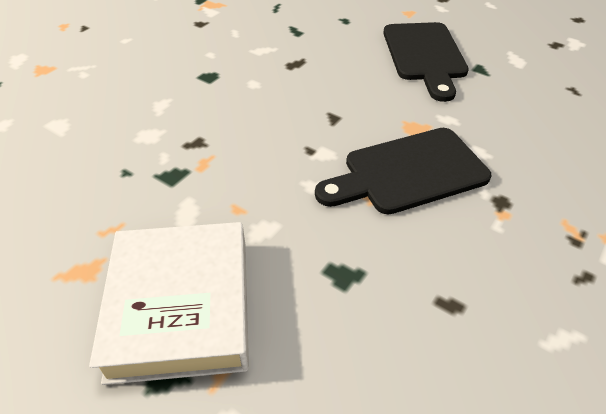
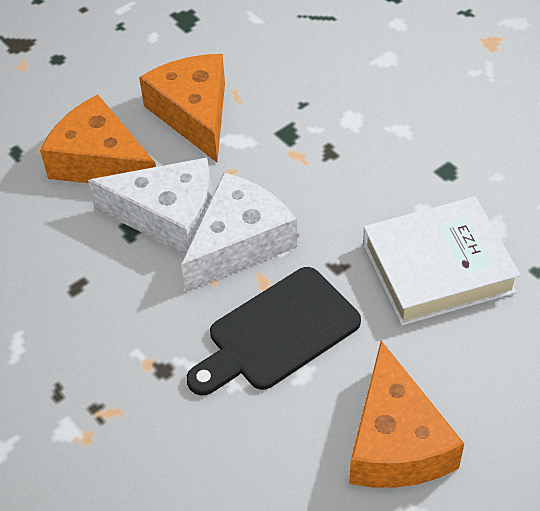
black cutting board: [315,128,491,214] [383,22,469,102] = 2 -> [187,267,361,395] = 1
orange cheese: none = 0 -> [40,94,156,183] [139,54,225,162] [349,341,464,488] = 3
white cheese: none = 0 -> [88,158,212,255] [181,173,297,292] = 2

